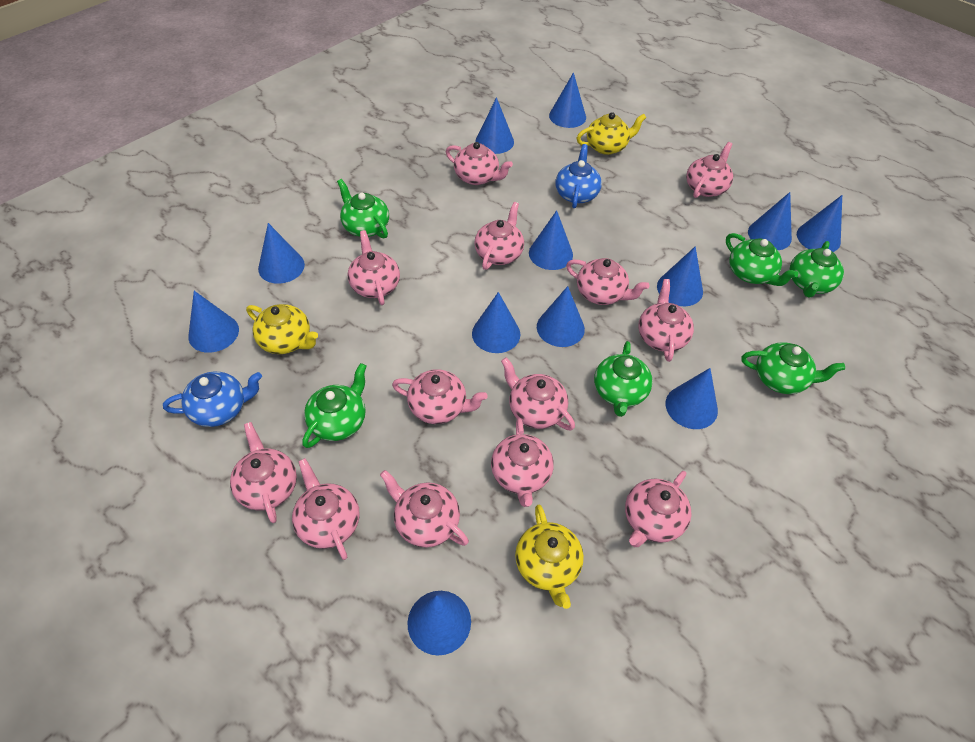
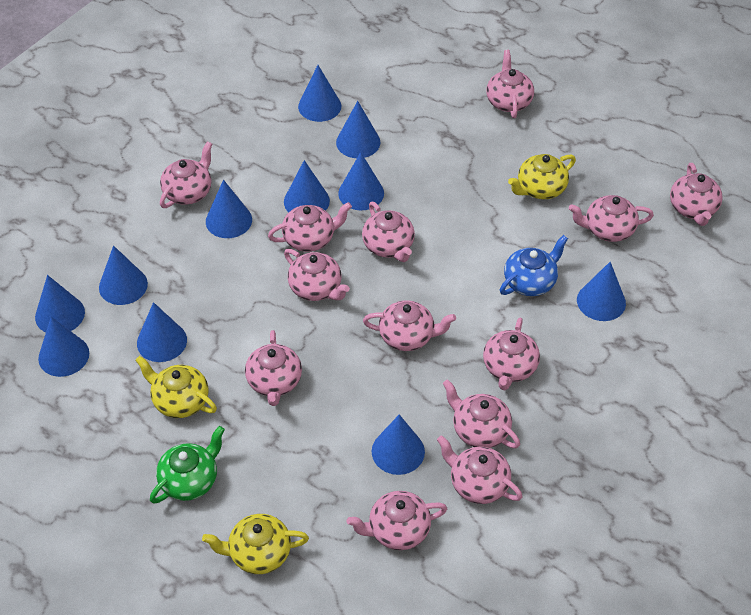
blue cone: [188,291,239,353] [258,223,305,284] [408,591,471,656] [472,292,520,353] [475,97,514,154] [529,210,573,270] [537,286,585,347] [549,72,586,128] [657,246,703,306] [666,368,718,429] [748,192,792,250] [797,195,842,252] = 12 -> [35,275,85,332] [38,317,89,377] [99,246,148,305] [137,302,187,362] [206,180,252,238] [284,160,330,212] [298,65,341,122] [336,101,381,158] [338,152,384,210] [372,414,425,475] [577,262,626,321] = 11
blue teapot: [163,371,262,427] [555,144,602,208] = 2 -> [500,235,568,296] = 1
green teapot: [302,363,366,448] [337,179,389,238] [594,341,653,417] [726,233,798,286] [742,342,845,394] [790,241,844,298] = 6 -> [150,426,225,504] = 1

